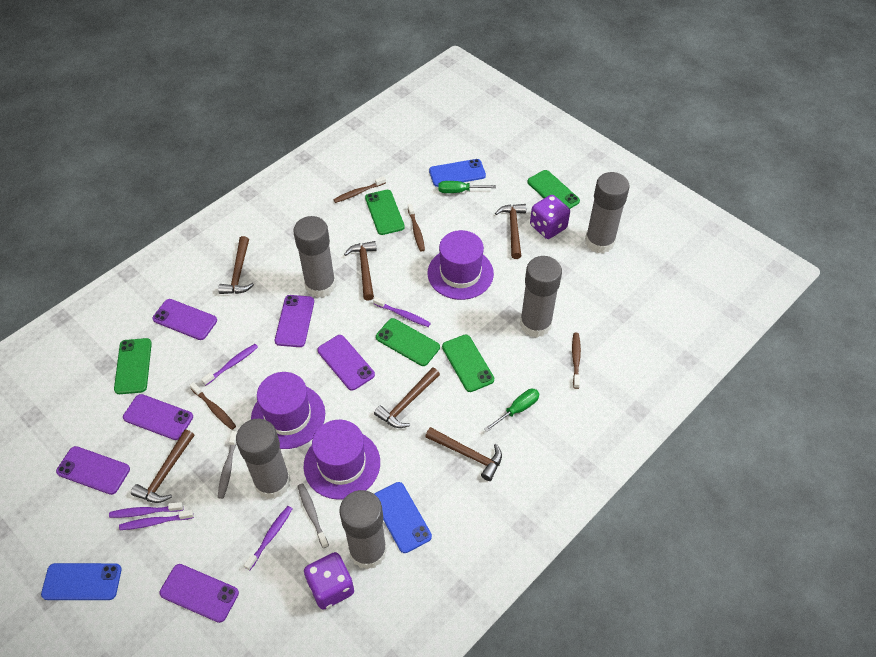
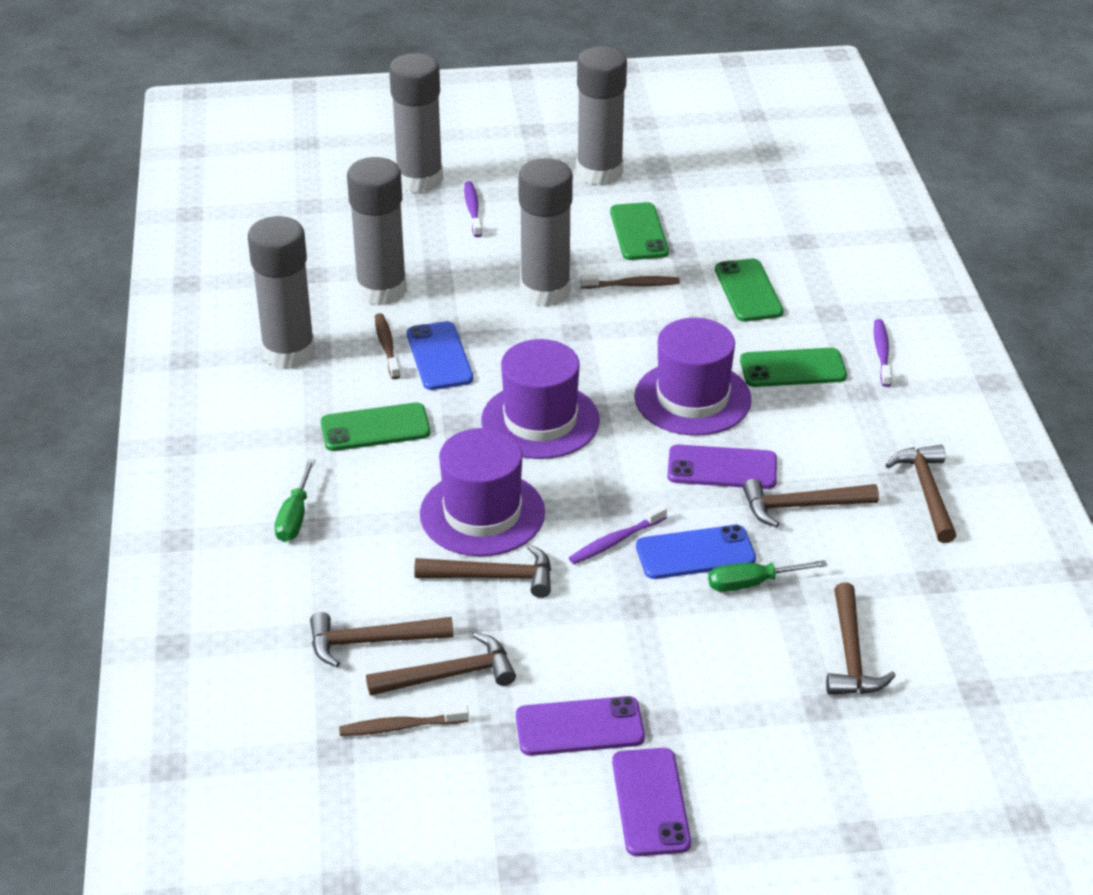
blue phone: [41,563,122,600] [375,482,432,553] [429,159,486,187] = 3 -> [407,321,473,390] [636,525,756,579] = 2
brown toothbrush: [190,382,236,430] [333,176,386,203] [408,204,425,251] [572,333,581,389] = 4 -> [339,705,469,736] [375,313,400,379] [580,274,680,289] = 3
green phone: [114,338,152,394] [365,190,405,235] [376,318,440,366] [442,334,494,392] [527,170,580,209] = 5 -> [321,402,430,451] [610,202,669,260] [715,259,784,322] [740,348,847,387] = 4
grey toothbrush: [218,431,237,499] [298,484,329,548] = 2 -> none = 0
purple dice: [304,552,354,610] [530,195,570,239] = 2 -> none = 0
purple phone: [56,446,130,495] [123,394,193,440] [152,299,217,340] [159,564,239,623] [275,295,314,347] [317,335,375,391] = 6 -> [516,696,645,756] [612,748,691,856] [667,445,777,489] = 3
purple toothbrush: [109,502,184,518] [119,510,194,530] [201,344,258,386] [244,506,293,571] [373,297,431,327] = 5 -> [464,181,482,237] [569,504,667,564] [874,319,892,387] = 3

